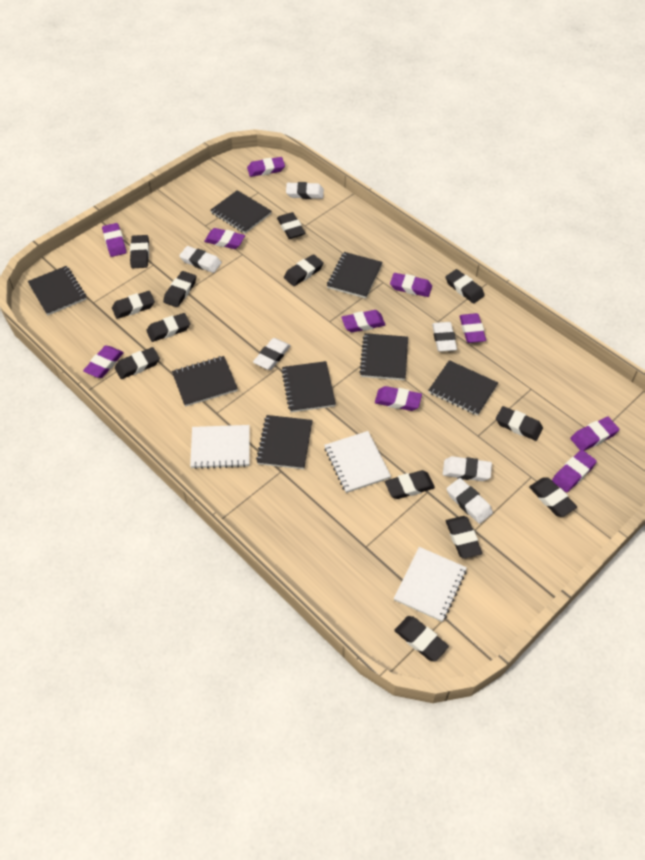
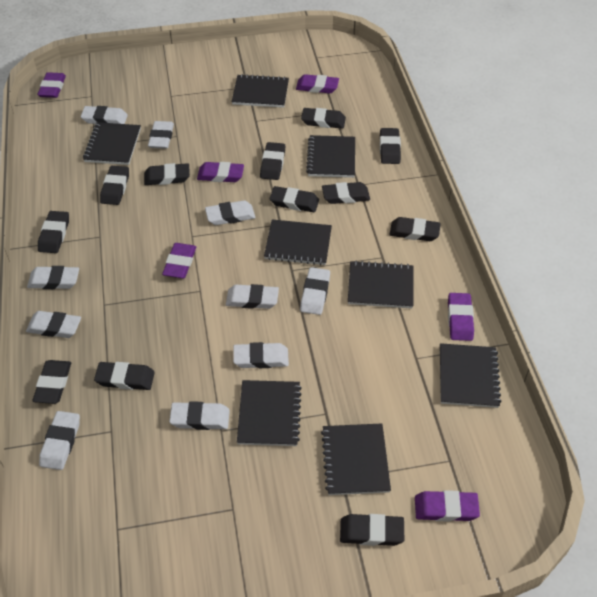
black eraser: [112,291,155,319] [115,347,160,379] [130,235,149,268] [146,313,190,342] [163,271,196,307] [277,212,305,239] [284,254,324,286] [385,470,435,499] [394,616,449,662] [446,269,485,304] [446,516,482,559] [496,406,543,441] [529,477,577,517] = 13 -> [32,360,71,404] [38,211,69,253] [94,362,155,390] [100,166,129,205] [144,163,190,185] [260,142,285,180] [270,186,319,212] [301,108,346,129] [322,182,370,204] [340,514,404,546] [380,128,401,164] [389,217,441,241] = 12
purple eraser: [83,346,124,378] [102,223,127,257] [204,228,245,249] [247,157,285,177] [341,310,385,332] [375,386,422,411] [390,273,432,297] [459,313,486,343] [552,450,597,492] [570,416,619,451] = 10 -> [38,72,66,98] [162,243,196,278] [197,162,244,182] [296,74,339,93] [415,490,480,522] [448,293,474,341] = 6
white eraser: [179,246,222,273] [253,338,291,370] [286,182,324,199] [432,322,457,352] [443,456,492,481] [447,478,493,524] = 6 -> [26,311,81,338] [27,266,79,289] [39,411,80,470] [81,106,128,124] [148,121,174,149] [169,401,230,430] [205,200,255,225] [226,284,279,309] [233,342,289,368] [300,267,330,315] = 10
white notebook: [190,425,250,469] [324,431,391,493] [394,547,467,622] = 3 -> none = 0

